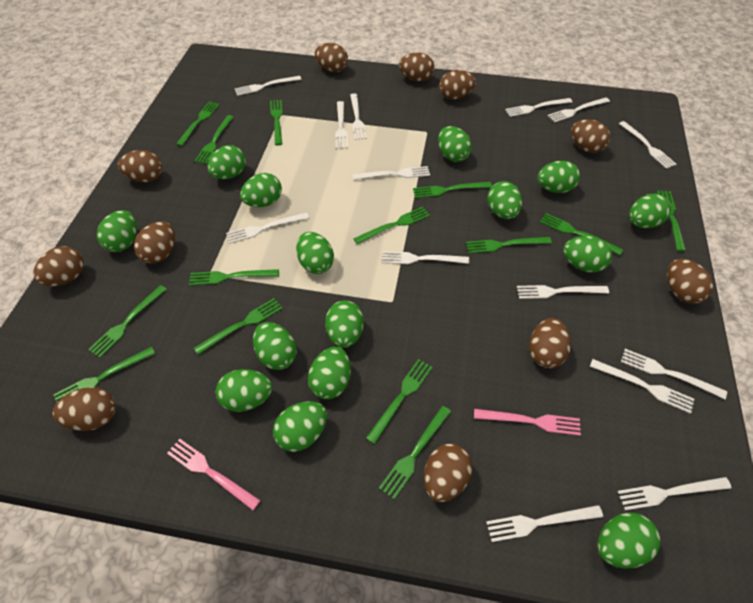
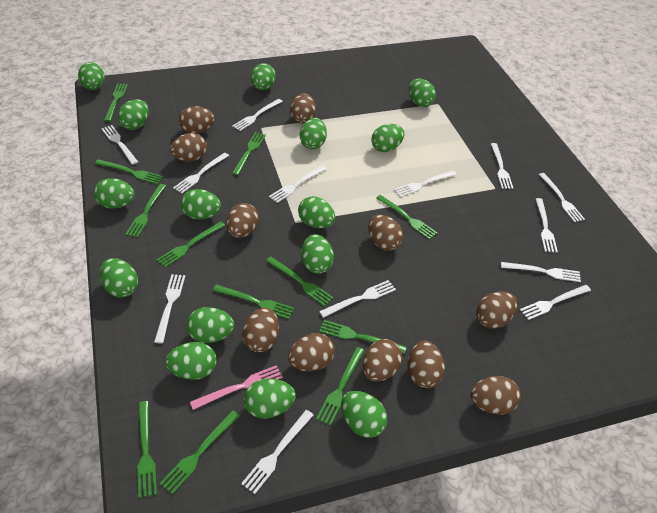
green fork: [54,347,156,402] [88,285,167,358] [176,101,220,146] [189,269,279,286] [194,298,283,355] [195,115,234,164] [270,100,283,146] [353,207,430,244] [366,359,433,444] [379,406,451,499] [413,182,492,198] [466,237,552,253] [540,213,623,255] [657,190,686,251] = 14 -> [95,159,163,184] [104,83,128,122] [126,184,166,237] [137,401,157,498] [157,221,225,267] [160,410,240,494] [213,285,294,319] [232,132,266,175] [266,257,334,306] [316,347,365,426] [319,320,406,354] [376,195,437,239] = 12
pink fork: [167,439,261,510] [474,409,581,436] = 2 -> [190,365,283,410] = 1
white fork: [226,213,309,244] [235,76,302,96] [335,101,348,149] [350,93,367,140] [353,166,430,180] [382,251,469,264] [486,505,603,542] [505,98,572,117] [517,285,609,299] [548,98,610,123] [590,359,694,414] [617,477,731,510] [619,121,676,169] [621,349,727,399] = 14 -> [101,125,138,165] [154,274,185,343] [173,153,229,193] [232,99,283,131] [241,410,313,494] [269,165,327,203] [319,280,396,318] [394,170,457,197] [491,143,513,189] [501,262,581,282] [520,285,591,320] [535,198,558,252] [539,173,585,222] = 13

